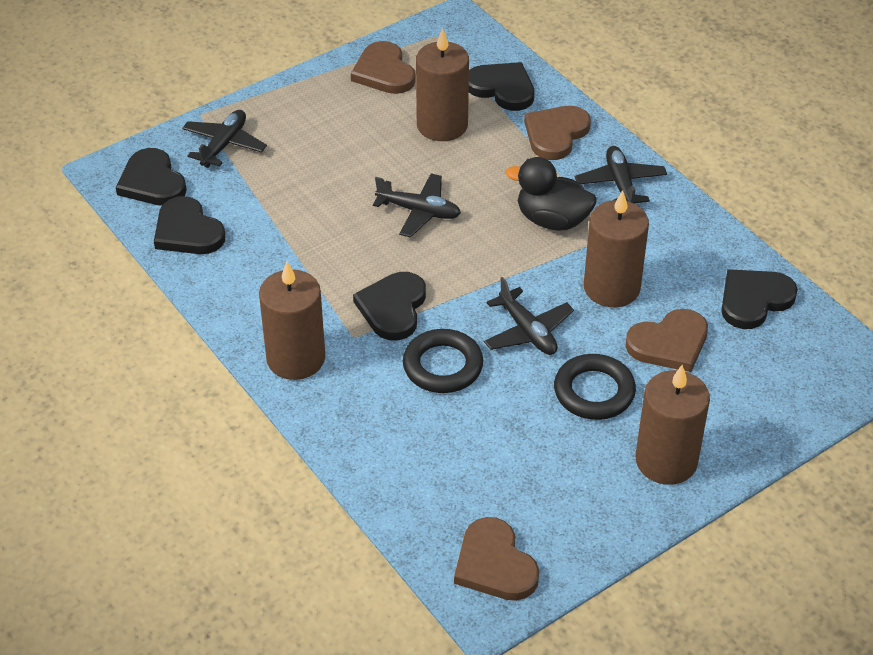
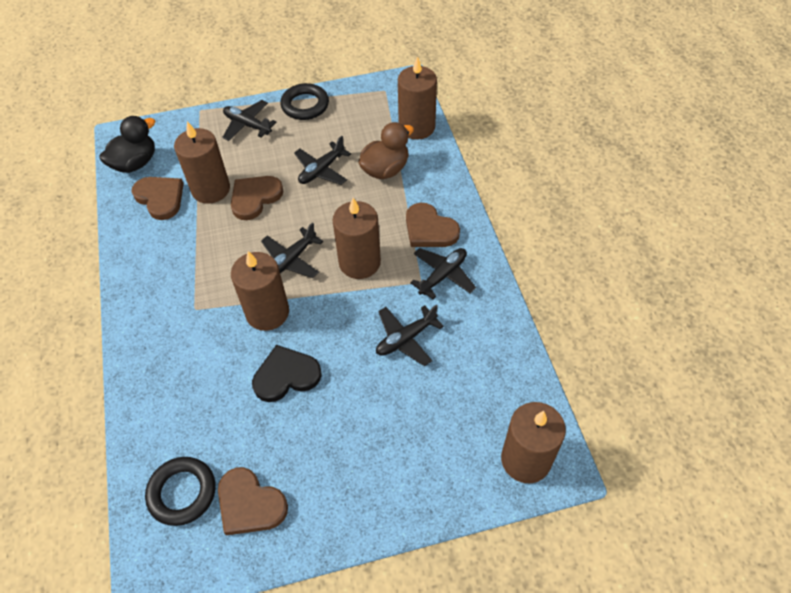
black heart: [116,148,187,205] [154,196,225,254] [353,272,426,341] [469,62,534,111] [721,269,798,329] = 5 -> [252,345,322,402] = 1
black plane: [182,110,267,168] [373,173,461,238] [484,277,574,355] [575,146,667,203] = 4 -> [222,100,276,141] [261,222,323,278] [294,136,351,185] [376,305,444,366] [410,248,476,299] = 5
brown candle: [259,262,325,380] [416,28,469,141] [584,190,649,307] [636,365,710,485] = 4 -> [174,121,230,204] [231,251,289,331] [333,198,381,279] [398,56,437,140] [501,402,566,483] = 5
brown duck: none = 0 -> [358,122,414,179] = 1

